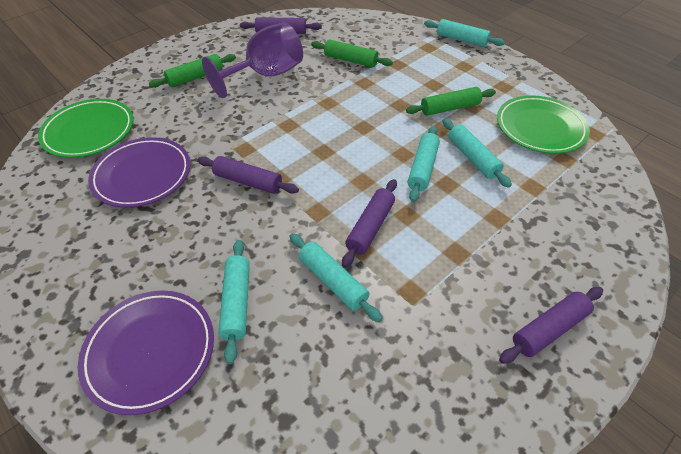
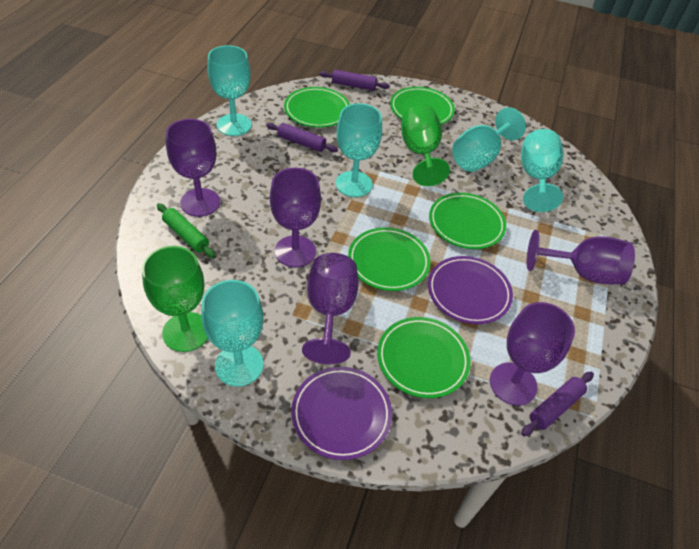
green goblet: none = 0 -> [142,246,208,352] [401,105,450,186] = 2
green plate: [38,99,134,158] [497,95,590,154] = 2 -> [284,87,350,128] [348,227,431,291] [377,317,471,398] [390,87,455,125] [429,193,506,249] = 5
green rolling pin: [149,54,236,88] [311,39,393,67] [406,87,496,116] = 3 -> [157,203,215,258] = 1
purple goblet: [202,22,303,98] = 1 -> [166,119,220,217] [270,168,321,267] [302,253,359,365] [490,302,575,406] [527,230,635,284] = 5
purple rolling pin: [197,156,299,194] [240,17,322,34] [342,179,397,268] [499,287,603,364] = 4 -> [266,123,338,152] [319,70,390,91] [521,372,594,436] = 3
turquoise goblet: none = 0 -> [201,280,263,387] [207,45,252,136] [336,103,382,197] [452,107,526,172] [521,129,564,212] = 5
turquoise rolling pin: [218,240,250,364] [289,233,383,322] [408,126,440,202] [424,19,505,47] [443,119,512,188] = 5 -> none = 0

